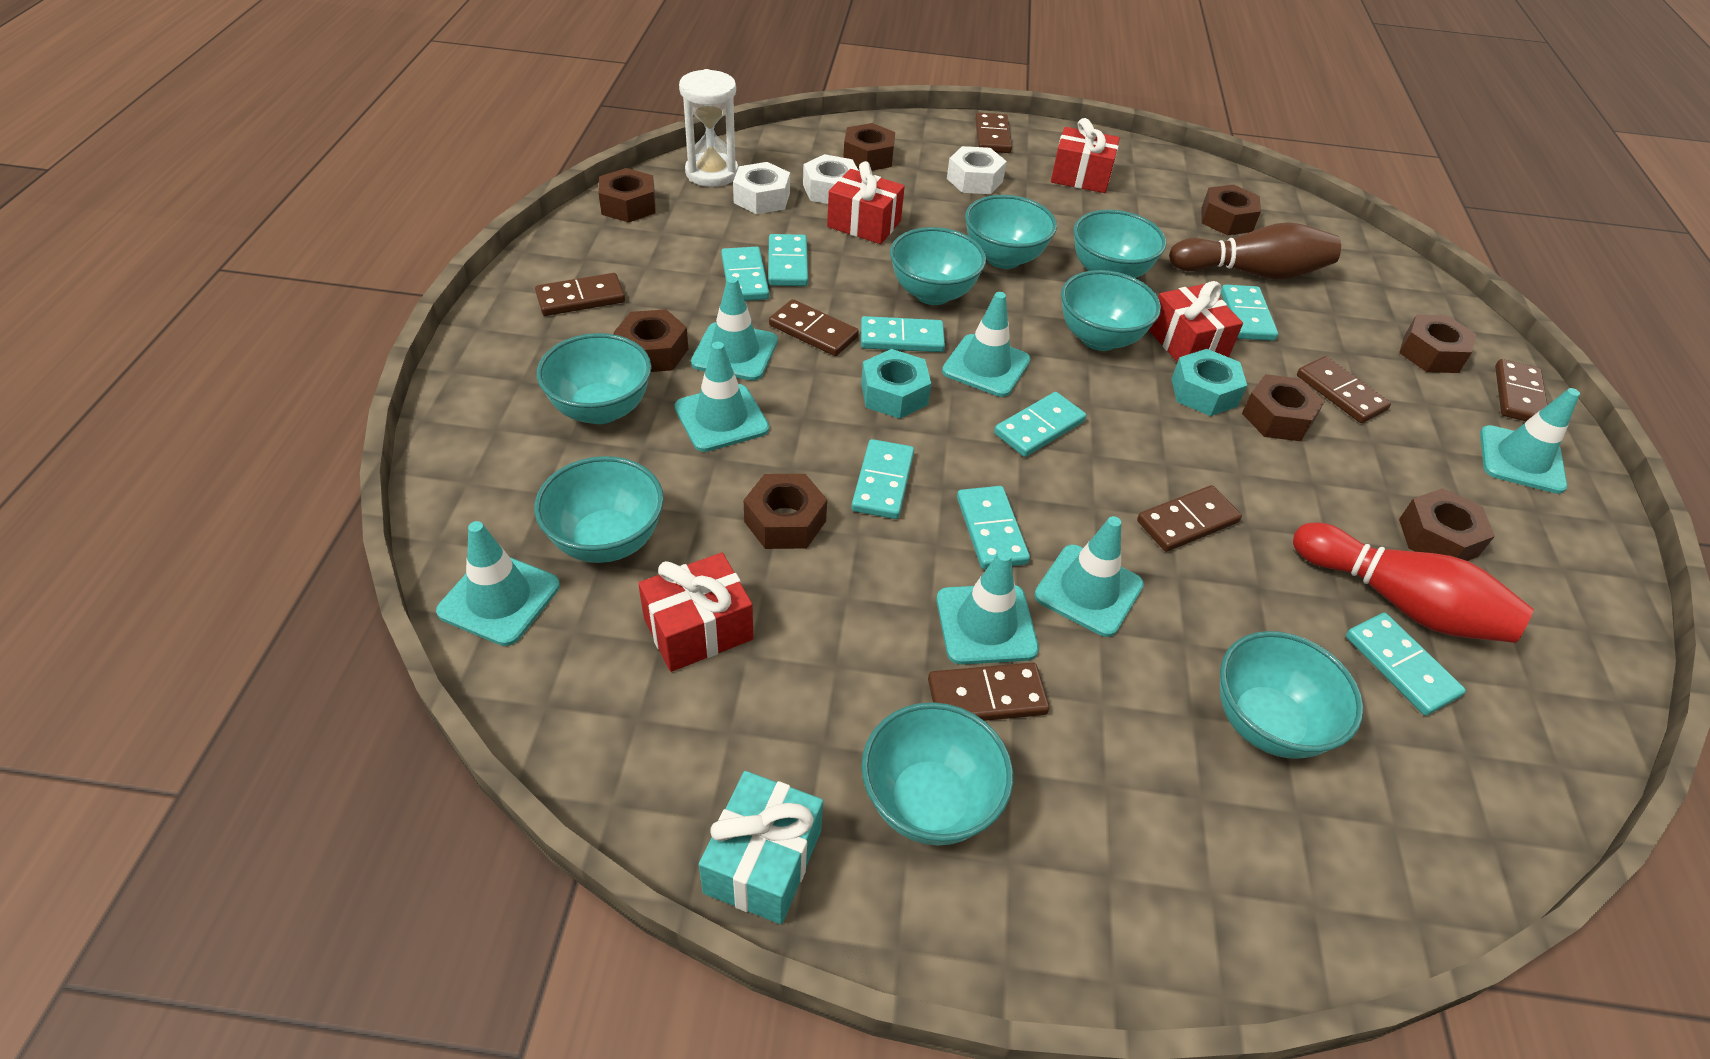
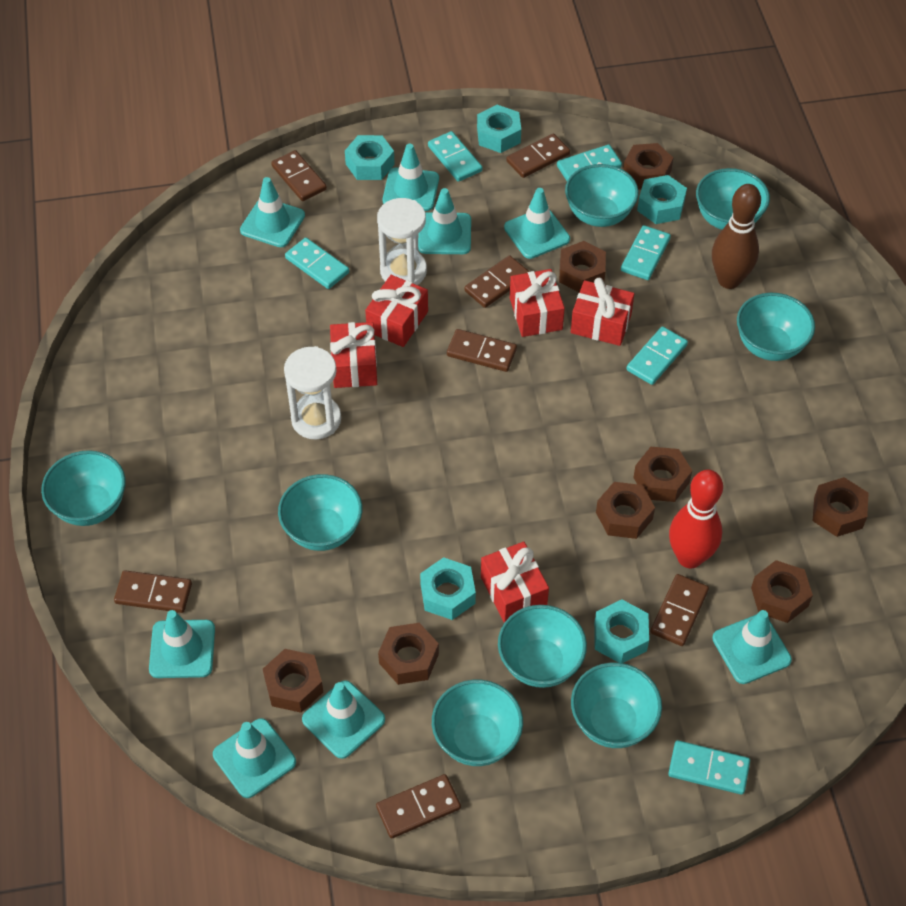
red gift: [638,553,753,672] [827,161,905,244] [1051,118,1120,193] [1149,281,1243,362] = 4 -> [330,322,377,388] [365,275,428,347] [481,542,549,623] [510,269,565,337] [571,278,634,346] = 5
turquoise domino: [721,247,769,301] [768,234,808,286] [851,439,914,519] [861,316,945,352] [957,486,1030,569] [994,392,1086,457] [1221,284,1278,341] [1346,612,1466,716] = 8 -> [285,237,349,289] [428,131,482,182] [557,144,622,181] [621,225,671,280] [626,326,688,385] [668,740,750,795] = 6
turquoise gift: [699,771,823,924] = 1 -> none = 0
turquoise nut: [861,349,931,419] [1171,349,1247,416] = 2 -> [345,135,395,180] [420,557,476,620] [477,105,521,153] [594,599,649,663] [637,175,687,224] = 5
turquoise traffic cone: [436,521,560,646] [675,342,769,452] [691,276,778,381] [936,550,1039,665] [942,292,1031,397] [1034,516,1144,637] [1480,388,1580,494] = 7 -> [149,610,215,678] [213,718,296,798] [240,177,305,247] [302,680,385,759] [383,144,439,211] [418,188,471,254] [504,188,570,259] [712,610,792,684] = 8
white hourglass: [679,69,739,187] = 1 -> [284,346,341,440] [377,198,427,285] = 2
white nut: [733,162,790,214] [803,154,859,204] [947,146,1007,194] = 3 -> none = 0

